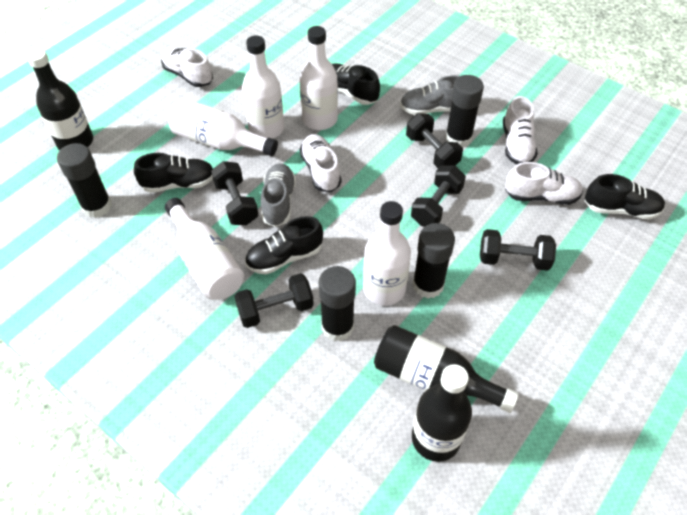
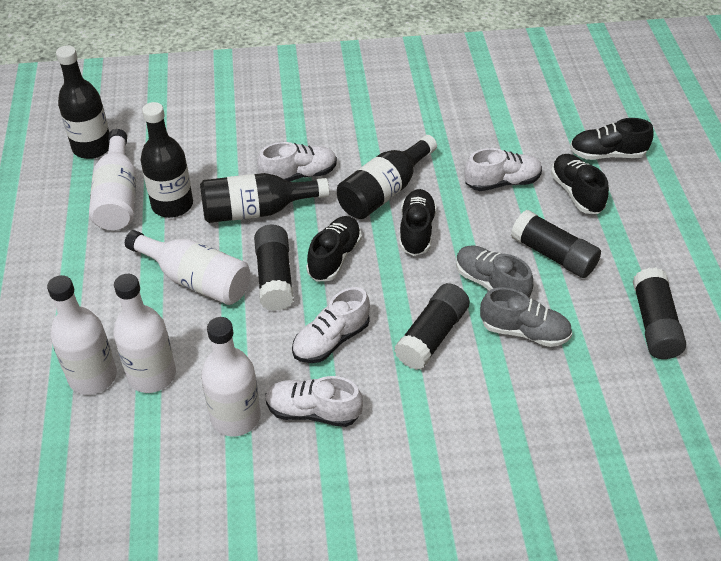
black bottle: [27,49,93,150] [374,325,519,413] [412,364,472,462] = 3 -> [56,45,109,159] [141,102,193,218] [200,173,329,223] [337,135,437,219] = 4
black dumbbell: [211,161,258,225] [234,273,314,328] [406,113,463,168] [411,165,466,227] [480,229,556,271] = 5 -> none = 0

